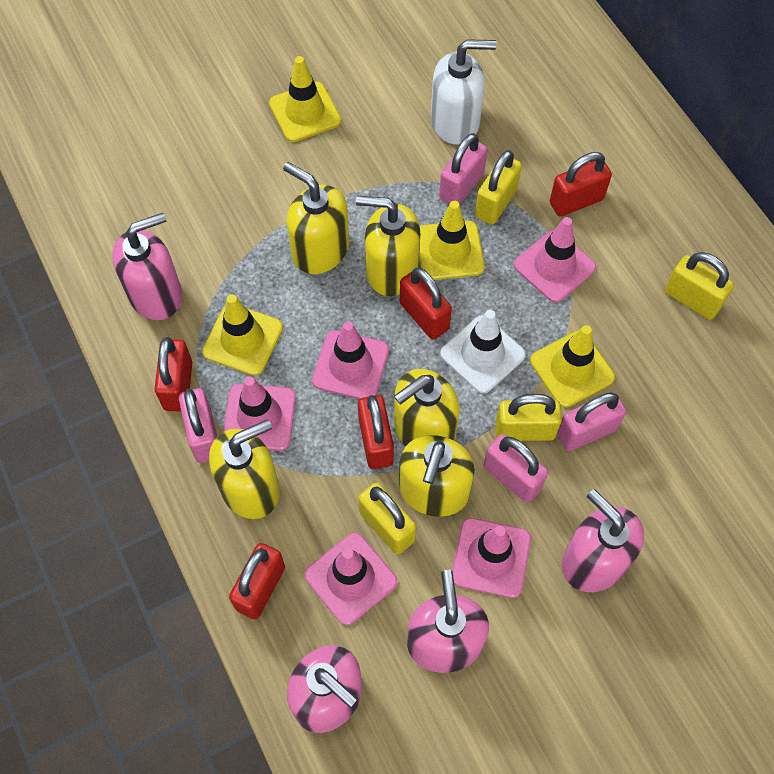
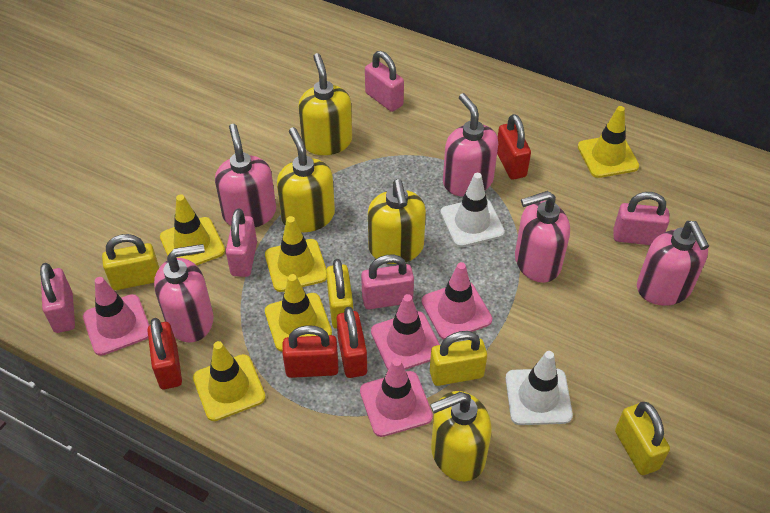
pink padlock: [179,388,217,463] [439,133,487,205] [484,434,548,503] [557,392,626,451] = 4 -> [40,263,75,333] [226,208,257,277] [361,255,414,309] [365,51,404,112] [614,192,670,245] = 5
pink soap dispenser: [112,213,182,320] [287,646,362,733] [407,570,489,673] [562,489,644,592] = 4 -> [154,244,213,342] [215,124,276,227] [443,93,498,197] [515,191,570,283] [637,221,709,306] = 5
pink traffic cone: [223,376,296,451] [304,533,397,625] [312,321,389,399] [452,518,531,598] [514,217,596,303] = 5 -> [83,277,149,356] [360,358,433,437] [371,294,440,370] [422,262,492,340] = 4
red padlock: [154,337,192,411] [229,543,285,619] [358,395,394,469] [400,268,452,340] [550,152,612,217] = 5 -> [147,318,182,389] [282,325,339,378] [336,307,367,378] [497,114,531,180] = 4
white soap dispenser: [431,39,497,144] = 1 -> none = 0
white traffic cone: [440,310,526,393] = 1 -> [441,173,505,247] [506,351,573,425] = 2
yellow soap dispenser: [209,419,280,519] [283,162,349,274] [356,196,420,296] [394,369,460,446] [399,435,475,517] = 5 -> [277,127,335,232] [298,53,352,155] [368,179,426,264] [430,391,492,482] = 4
yellow traffic cone: [202,294,283,376] [269,56,341,142] [419,201,485,280] [530,325,615,407] = 4 -> [160,194,225,265] [193,341,266,421] [265,216,327,292] [265,274,332,352] [578,106,639,178] = 5

